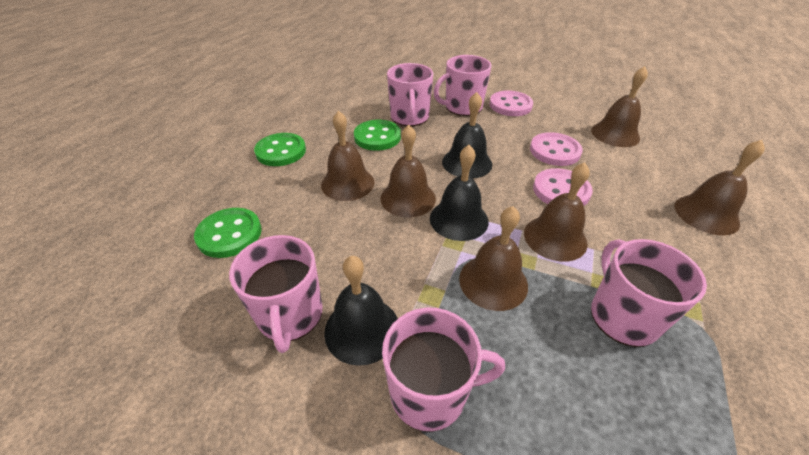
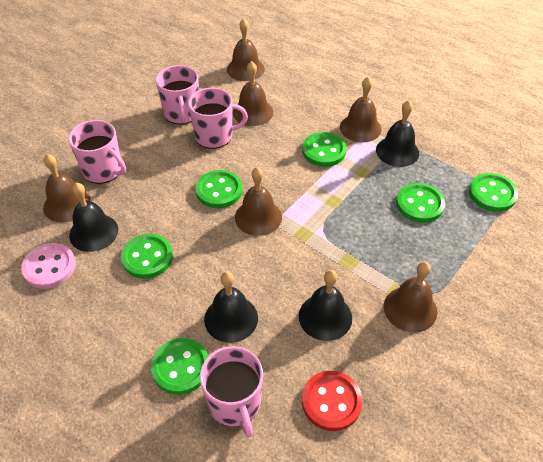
black bell: [324,256,398,366] [430,145,488,241] [442,92,492,179] = 3 -> [69,183,118,252] [204,272,258,343] [299,270,352,341] [376,100,419,167] = 4
green button: [194,208,262,258] [254,133,306,166] [354,120,401,151] = 3 -> [121,234,173,279] [151,338,208,395] [196,170,242,208] [302,132,347,167] [396,183,445,223] [469,173,518,212] = 6
pink button: [489,91,533,116] [530,132,583,166] [533,168,593,206] = 3 -> [21,243,76,289] = 1
pink mug: [229,235,323,353] [382,307,505,432] [387,63,433,126] [433,55,491,116] [591,239,707,347] = 5 -> [68,120,126,184] [156,65,199,124] [188,88,248,149] [200,346,263,437] = 4
red button: none = 0 -> [302,371,363,431] = 1

